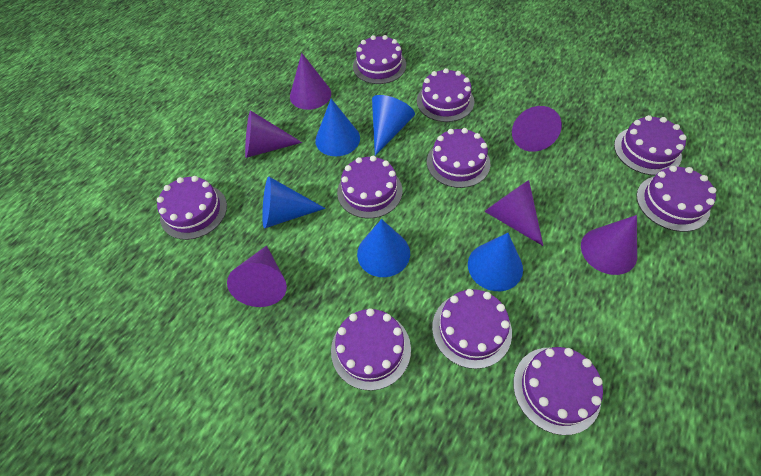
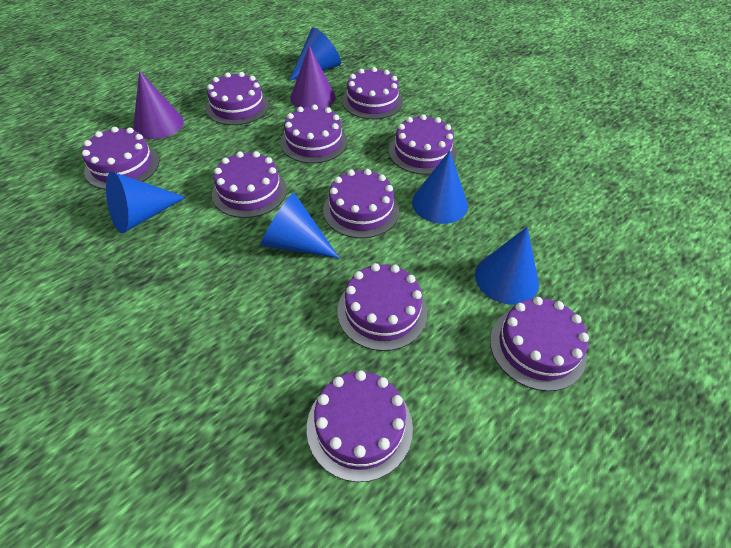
purple cone: [227,246,287,307] [245,110,302,158] [290,53,331,110] [484,180,543,246] [512,106,562,152] [581,215,637,275] = 6 -> [133,71,184,139] [290,45,336,108] = 2

